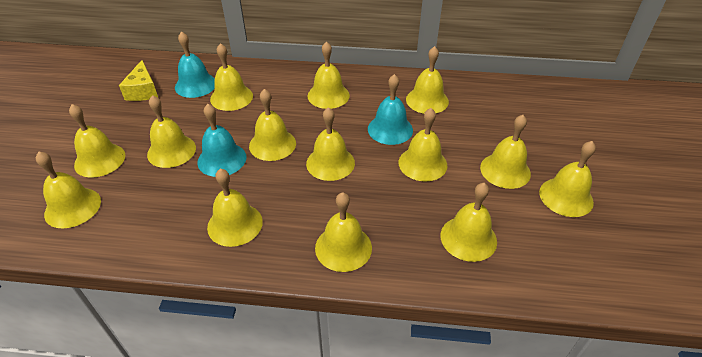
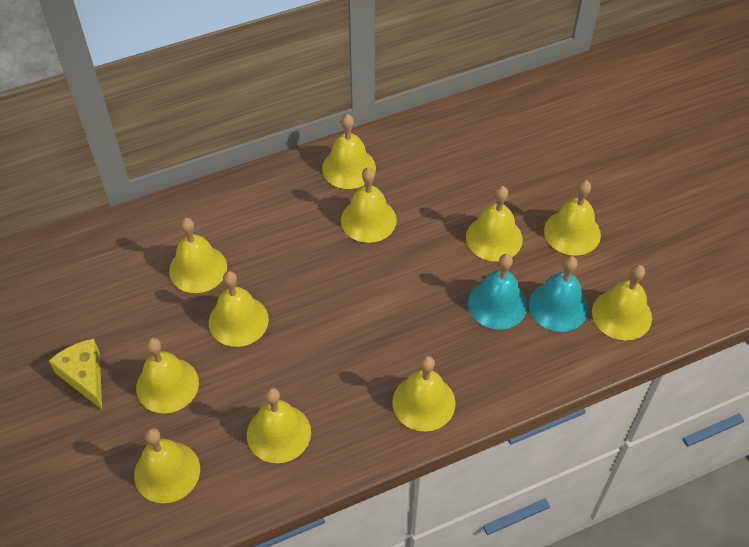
turquoise bell: [175,31,215,98] [197,104,246,177] [368,74,413,145] = 3 -> [468,254,528,329] [529,256,589,332] = 2
yellow bell: [36,151,101,228] [69,104,125,177] [147,95,196,168] [207,168,263,247] [210,43,253,111] [249,89,296,161] [306,107,355,181] [308,41,350,109] [315,192,372,272] [399,108,447,181] [406,46,449,114] [440,183,497,262] [480,115,531,189] [539,141,596,217] = 14 -> [134,428,200,503] [136,338,199,414] [169,217,227,293] [209,271,269,347] [247,388,311,463] [322,114,376,189] [341,167,397,243] [392,356,455,431] [466,186,523,261] [544,180,601,256] [592,265,652,340] = 11

